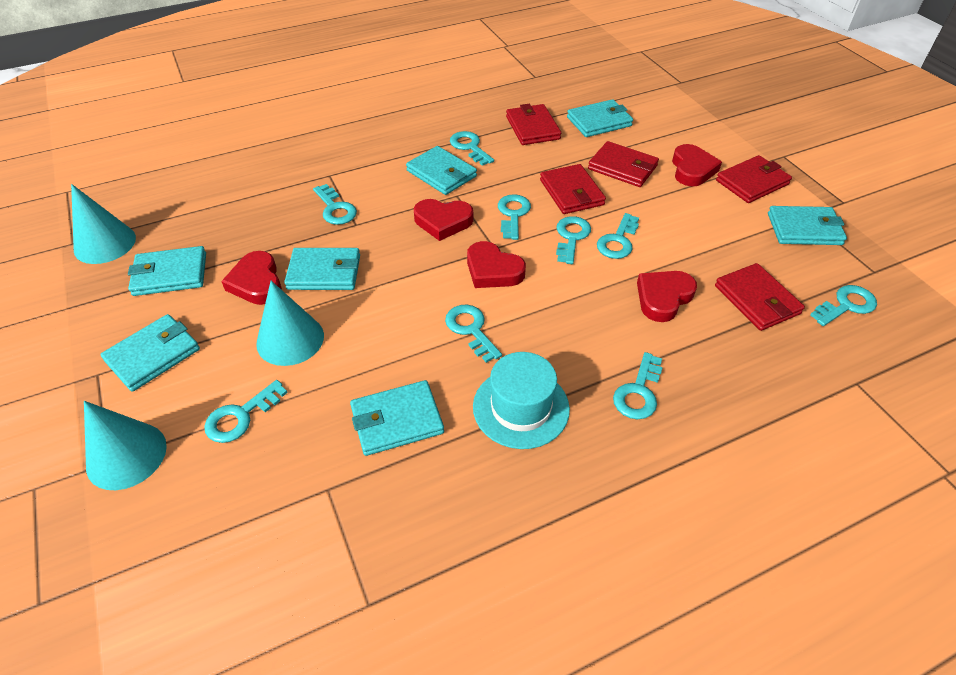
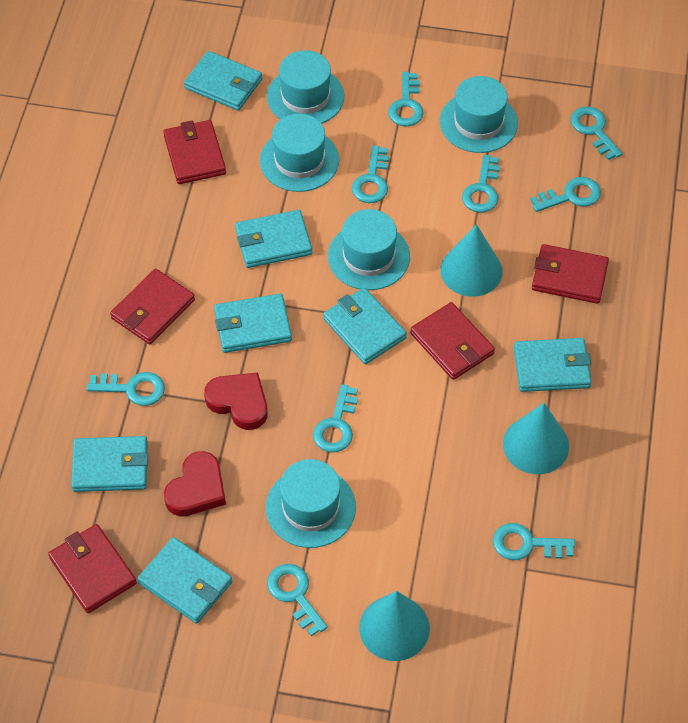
red heart: [221,251,282,305] [414,199,473,241] [467,241,526,288] [637,271,697,322] [672,144,722,186] = 5 -> [164,451,226,517] [204,373,268,430] = 2
turquoise hat: [473,352,570,449] = 1 -> [260,114,339,192] [266,459,356,548] [267,50,344,124] [328,209,410,290] [440,76,518,153] = 5

